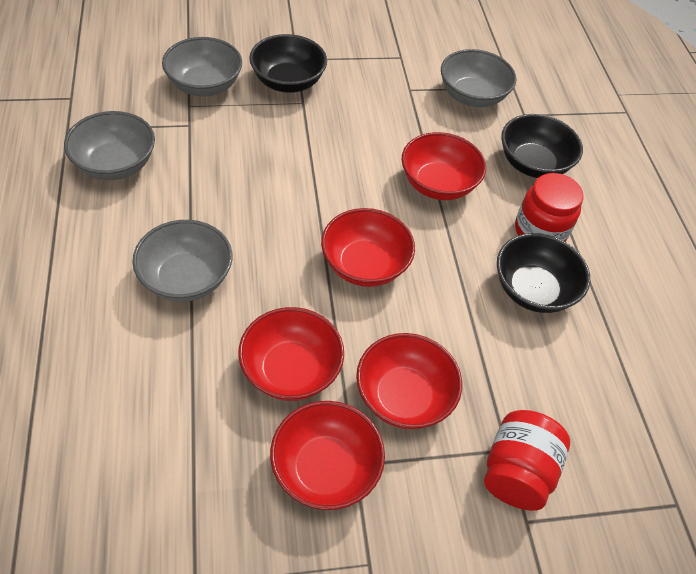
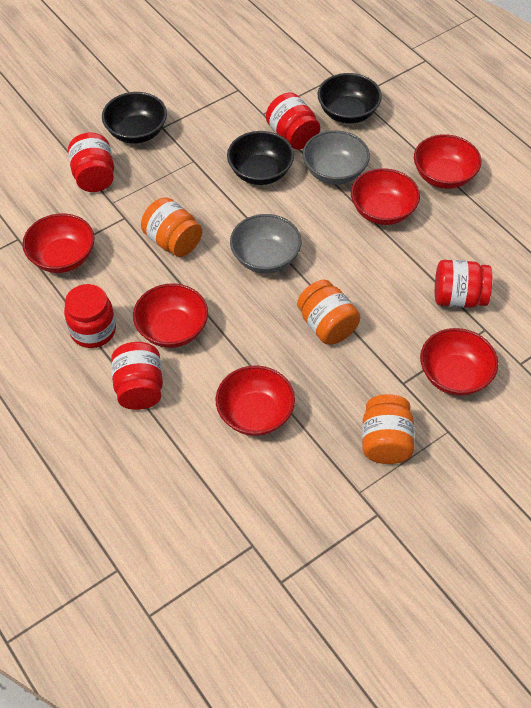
grey bowl: [64,111,155,180] [132,220,232,302] [162,37,242,97] [441,49,517,107] = 4 -> [230,214,301,274] [302,130,370,185] = 2
orange jar: none = 0 -> [141,197,202,257] [297,280,360,345] [362,394,415,464] = 3
red bowl: [238,307,344,401] [270,401,385,510] [321,208,415,287] [356,333,462,429] [402,132,486,200] = 5 -> [22,214,95,273] [133,283,208,348] [215,365,295,436] [351,168,420,225] [414,134,481,189] [420,328,498,396] = 6
red jar: [484,410,570,511] [515,173,584,242] = 2 -> [64,284,116,348] [68,133,114,192] [111,342,163,410] [266,92,320,150] [435,260,492,308] = 5

